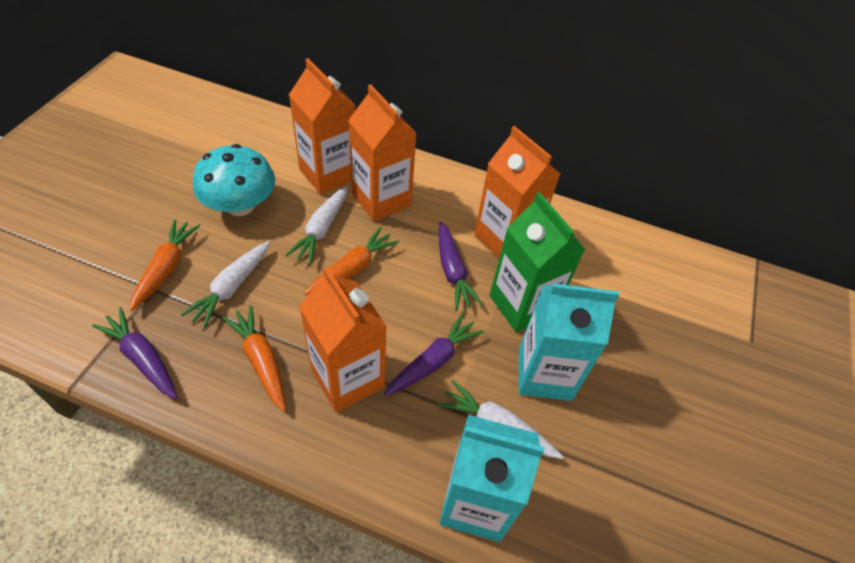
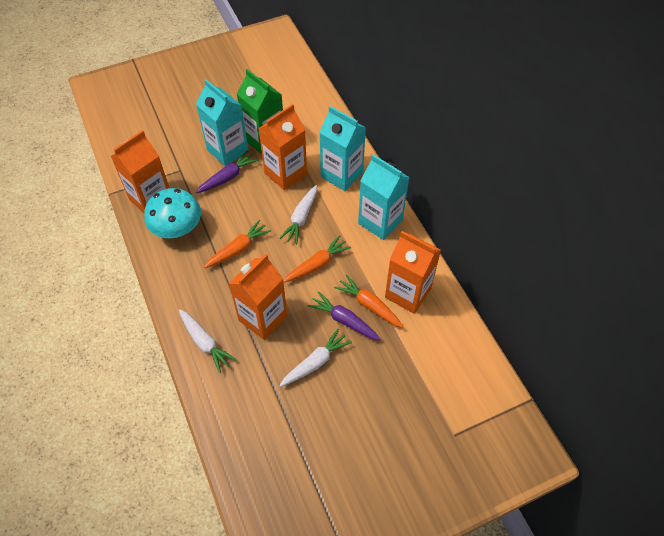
purple carrot: [92,307,178,399] [384,313,484,396] [439,222,483,311] = 3 -> [196,150,258,193] [307,291,381,341] = 2
turquoise carton: [439,415,544,542] [518,283,619,401] = 2 -> [196,79,249,166] [319,106,366,191] [358,154,410,240] = 3

